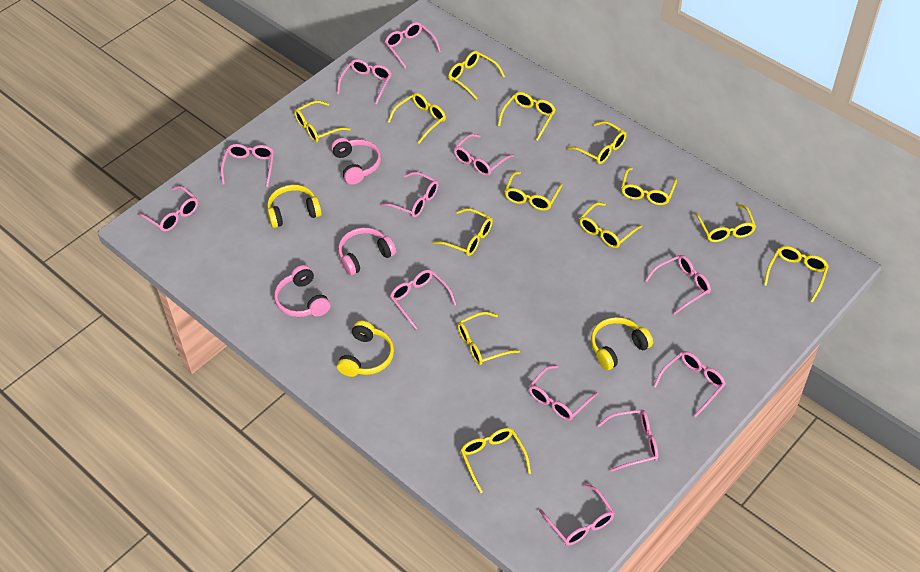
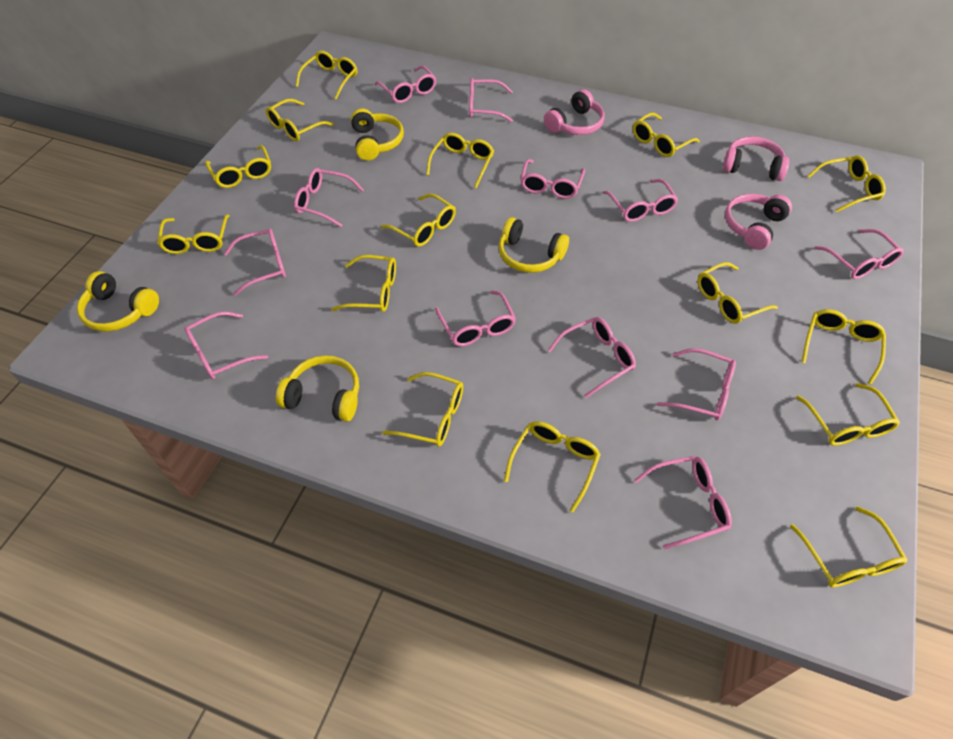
yellow glasses: [294,101,351,142] [388,93,446,144] [433,208,493,256] [448,51,505,99] [458,312,520,365] [461,428,531,493] [498,92,556,141] [504,172,563,211] [567,121,627,164] [579,202,642,248] [621,167,677,205] [694,204,756,242] [764,246,829,303] = 13 -> [157,214,229,254] [205,145,271,188] [266,99,334,141] [296,51,357,100] [331,255,396,312] [381,194,456,247] [382,372,463,446] [426,133,494,188] [504,421,601,512] [633,113,700,157] [698,262,778,324] [790,506,908,587] [796,383,900,446] [801,309,886,385] [807,155,886,212] = 15
yellow headphones: [267,185,322,228] [337,321,394,377] [591,317,653,370] = 3 -> [77,271,159,331] [276,355,359,422] [351,108,404,161] [499,217,569,273] = 4

